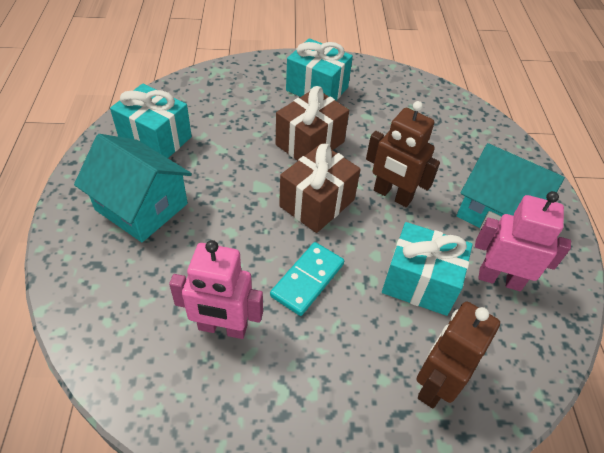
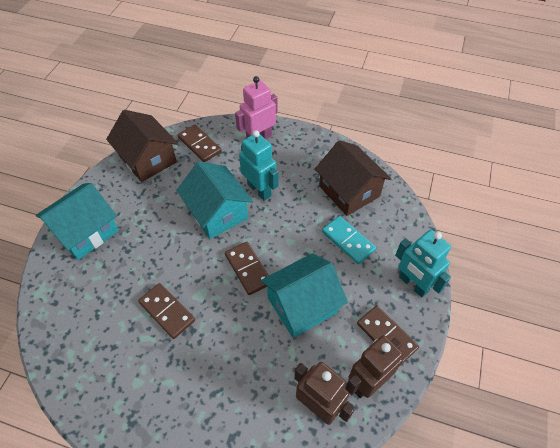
brown domino: none = 0 -> [138,283,195,339] [178,125,222,162] [225,242,269,295] [357,305,419,366] = 4
brown gift: [276,86,349,161] [279,143,361,233] = 2 -> none = 0
brown house: none = 0 -> [106,110,178,182] [315,140,391,216] = 2
pink robot: [169,240,263,339] [475,191,571,291] = 2 -> [235,76,278,139] = 1
turquoise gift: [110,84,192,158] [286,38,353,101] [382,222,473,316] = 3 -> none = 0
turquoise house: [74,134,192,242] [456,143,565,230] = 2 -> [36,183,119,260] [176,161,253,239] [261,253,348,338] = 3
turquoise robot: none = 0 -> [239,130,278,201] [395,230,451,297] = 2

